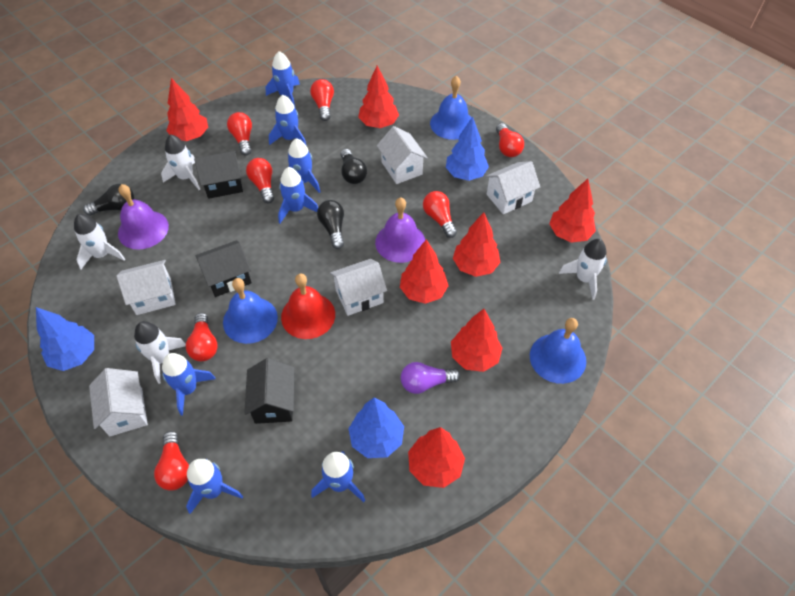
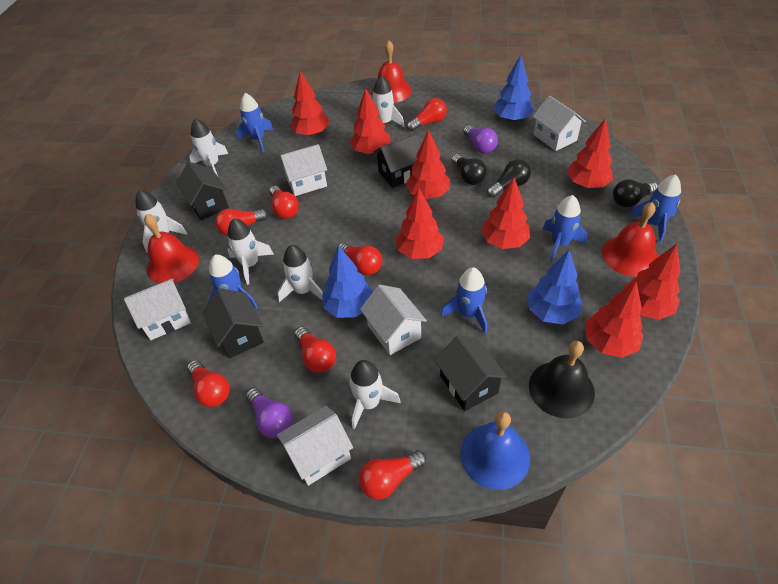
black bell: none = 0 -> [529,341,595,419] = 1
black house: [194,151,243,199] [195,240,252,297] [244,358,295,424] = 3 -> [176,162,229,220] [202,288,264,358] [373,134,420,188] [435,335,508,411] = 4
blue bell: [223,278,278,344] [430,76,472,140] [530,318,586,384] = 3 -> [460,411,530,490] = 1
blue rocket: [162,353,215,416] [186,459,243,514] [266,51,300,106] [269,95,307,146] [278,167,318,223] [288,138,321,193] [311,451,365,502] = 7 -> [207,255,258,309] [237,93,273,152] [441,267,487,334] [543,195,587,261] [629,174,681,243] = 5
purple bell: [118,184,169,250] [375,197,425,263] = 2 -> none = 0
purple light bulb: [401,362,460,394] = 1 -> [246,388,293,438] [463,125,498,153] = 2
red bell: [281,274,335,339] = 1 -> [144,214,199,283] [372,40,412,103] [602,202,659,276] = 3
red tree: [166,78,208,141] [358,66,399,128] [400,239,449,304] [408,427,465,488] [451,309,503,372] [453,212,501,277] [549,179,596,243] = 7 -> [290,71,329,137] [350,88,390,155] [396,188,444,259] [406,130,450,199] [481,177,530,249] [567,118,613,188] [585,282,644,358] [623,244,680,320] = 8
white rocket: [74,214,125,269] [134,321,186,384] [161,134,200,190] [559,239,607,300] = 4 -> [136,190,187,253] [189,118,228,176] [228,218,274,285] [277,245,323,302] [349,360,401,429] [372,75,404,127] = 6

